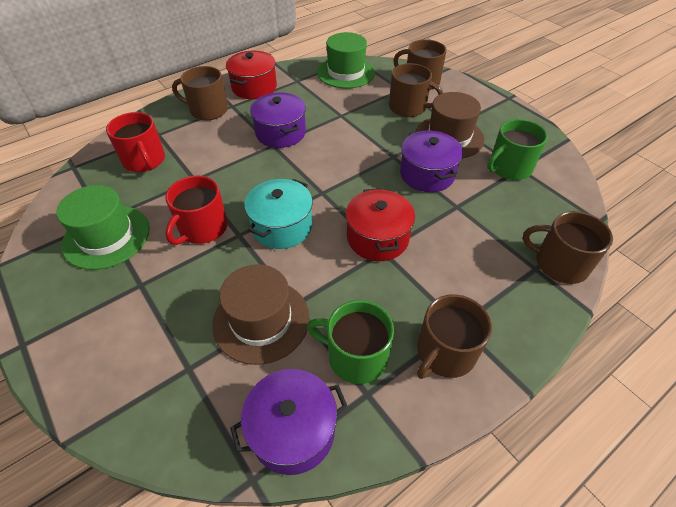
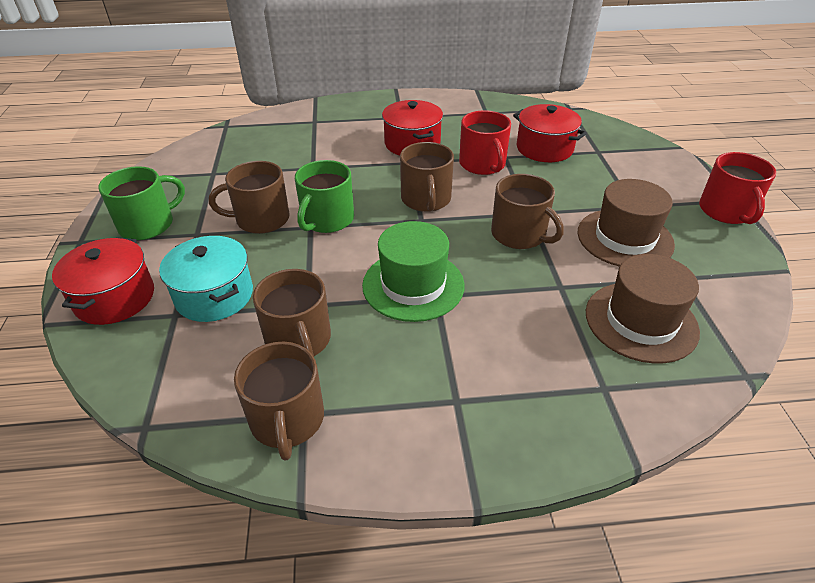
green hat: [56,185,150,270] [317,32,375,89] = 2 -> [362,221,464,322] = 1
purple pot: [230,369,348,475] [250,92,306,148] [400,131,463,192] = 3 -> none = 0
red pot: [226,51,277,99] [346,188,415,261] = 2 -> [52,237,154,325] [382,100,443,156] [513,104,587,162] = 3

